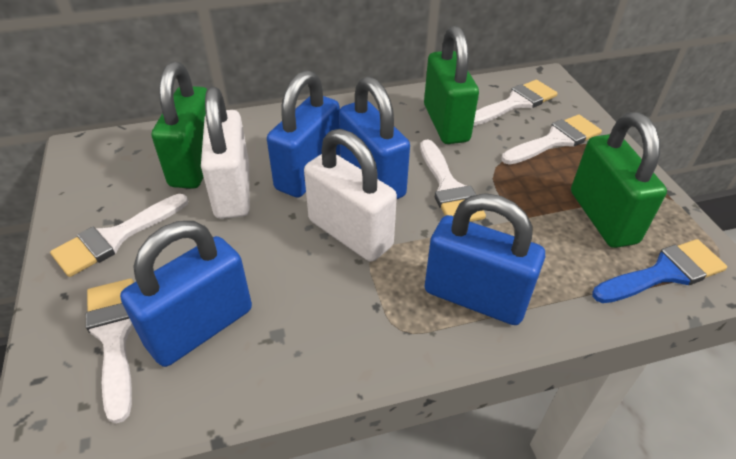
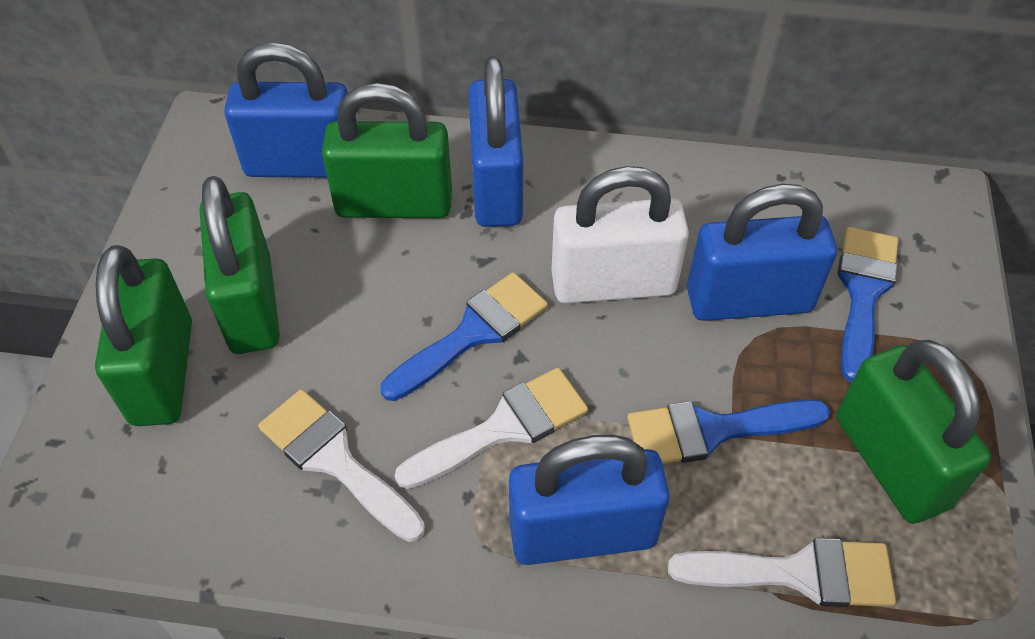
blue brush: [592,239,727,303] = 1 -> [380,272,548,401] [627,400,830,464] [838,227,898,382] = 3
green padlock: [152,62,207,189] [424,25,479,144] [571,112,667,248] = 3 -> [95,245,192,426] [200,176,280,354] [322,83,452,218] [837,340,991,524] = 4
white brush: [50,194,188,277] [86,278,134,424] [420,140,486,222] [473,80,557,126] [502,114,602,165] = 5 -> [258,389,425,542] [395,368,588,489] [668,538,896,607] = 3
white padlock: [201,87,250,219] [304,129,397,262] = 2 -> [552,166,689,304] = 1

